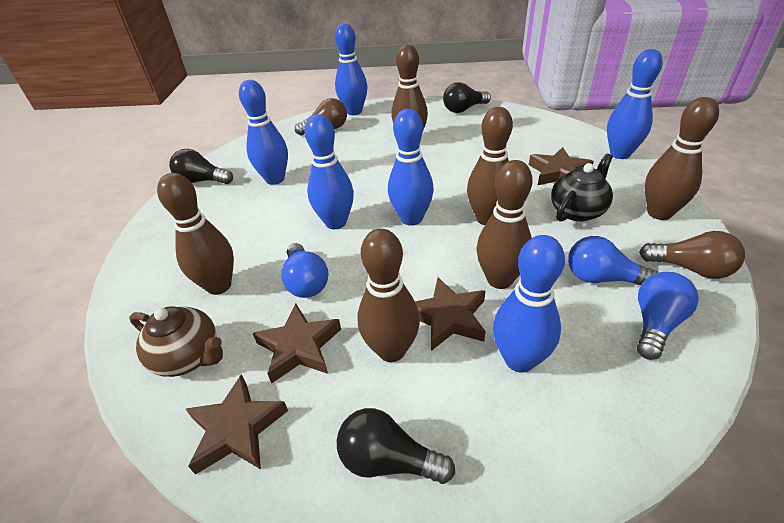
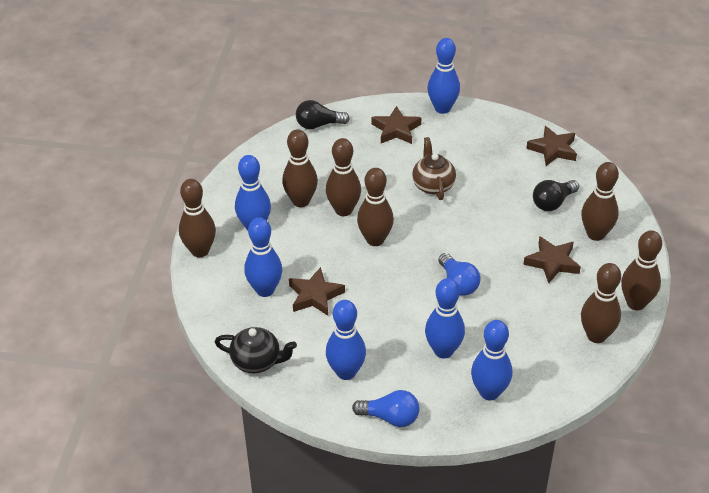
black light bulb: [169,149,233,184] [337,408,455,484] [443,82,491,113] = 3 -> [296,100,350,129] [533,180,579,211] = 2
blue light bulb: [281,243,328,298] [568,236,658,286] [637,272,699,360] = 3 -> [352,390,420,427] [438,253,481,296] = 2
brown bowling pin: [157,173,234,295] [358,229,420,362] [391,45,428,130] [467,107,513,225] [476,160,533,289] [645,97,719,220] = 6 -> [179,179,216,257] [282,129,318,207] [326,138,361,216] [357,168,394,246] [581,162,619,241] [581,263,621,343] [621,230,662,310] = 7
brown light bulb: [295,98,347,135] [639,231,745,279] = 2 -> none = 0

